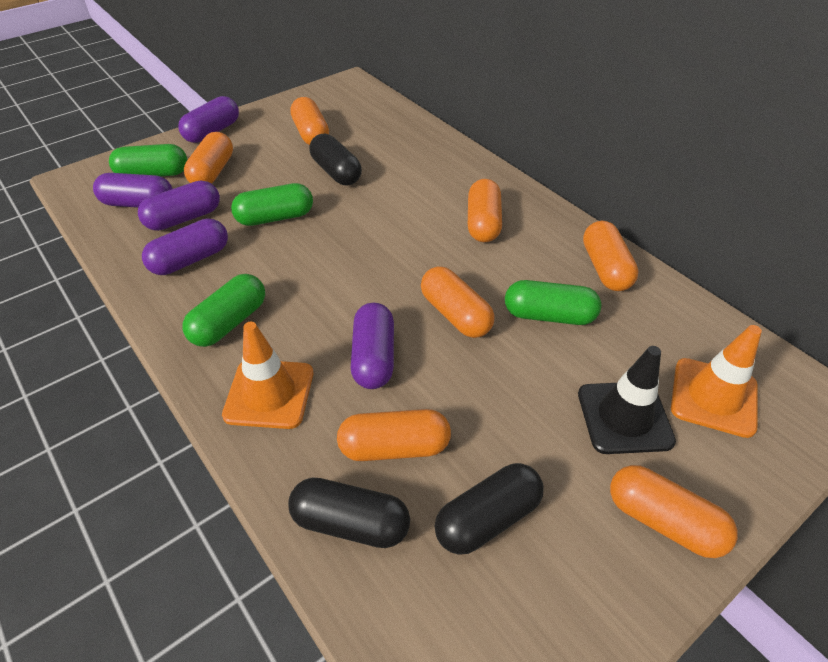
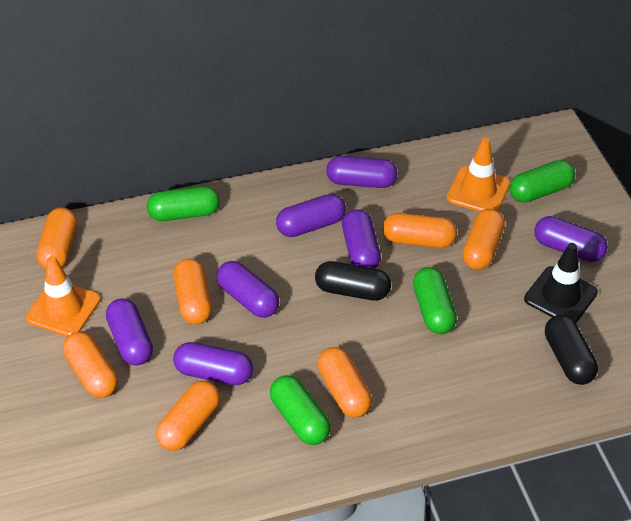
black capsule: [288,477,410,548] [310,134,362,185] [435,463,544,555] = 3 -> [315,261,391,301] [545,315,598,385] = 2
purple capsule: [93,173,173,208] [138,181,220,231] [142,218,228,275] [178,96,239,143] [351,303,394,389] = 5 -> [106,298,153,365] [173,342,253,385] [216,261,279,318] [276,194,346,237] [326,156,398,188] [342,210,381,269] [534,216,608,262] = 7

